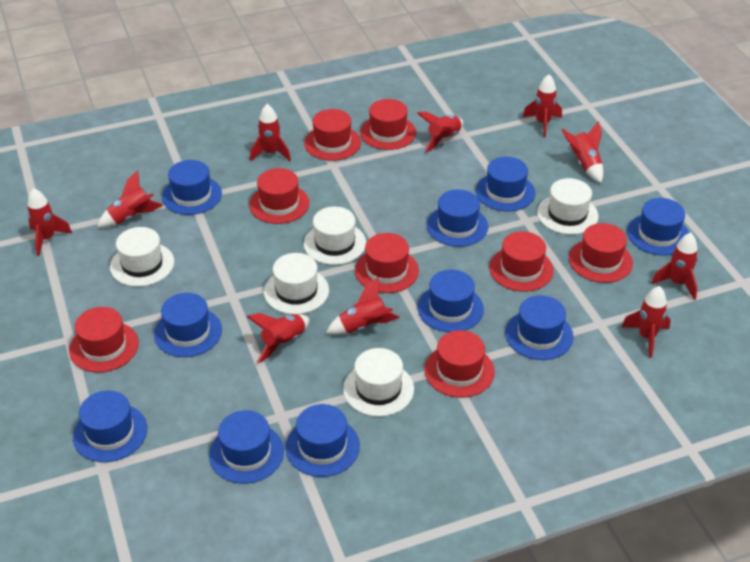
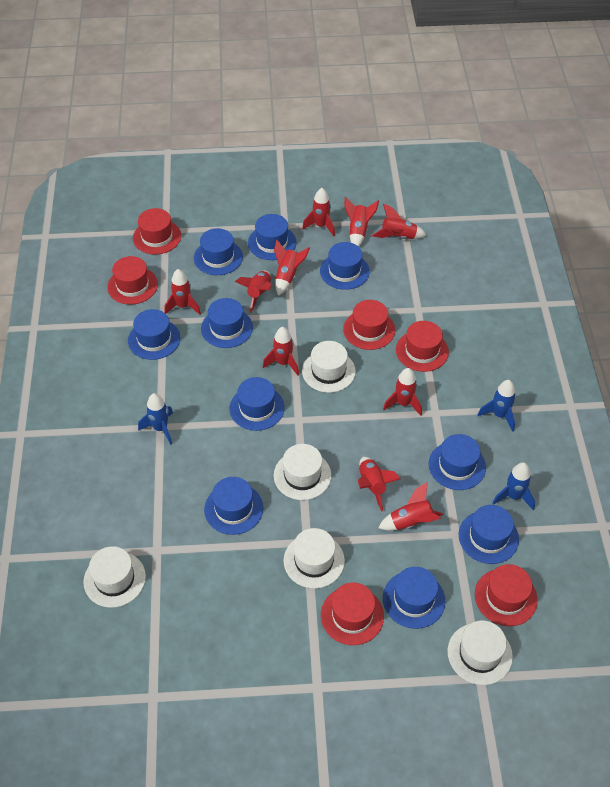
blue rocket: none = 0 -> [138,393,173,445] [478,380,516,432] [492,462,535,510] = 3
red hat: [69,307,139,373] [249,168,310,224] [304,109,361,161] [355,233,419,293] [360,99,416,150] [424,330,495,398] [489,231,554,292] [569,223,633,283] = 8 -> [107,256,158,305] [133,208,181,254] [321,583,384,645] [343,300,395,350] [396,321,449,372] [475,564,538,626] = 6

